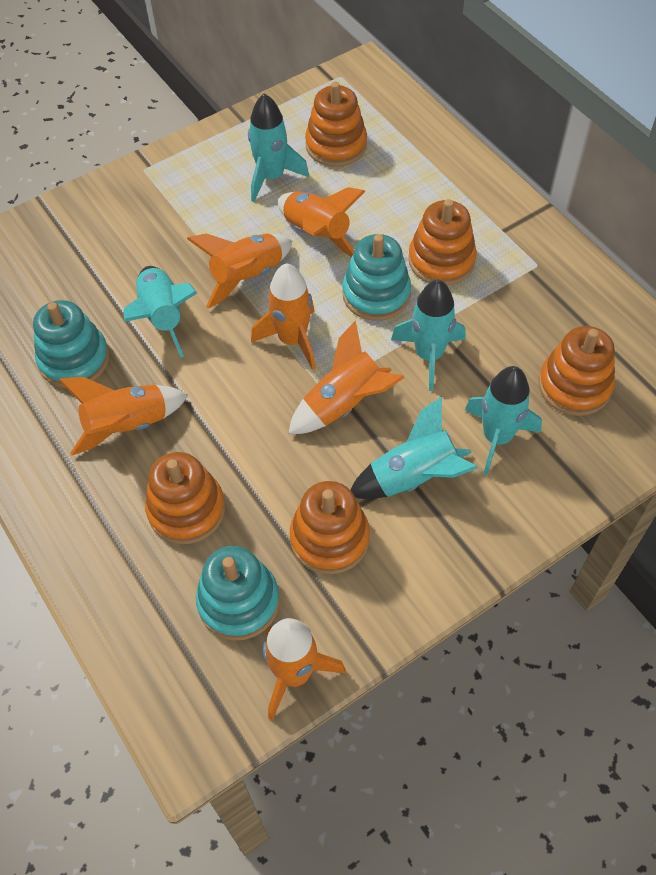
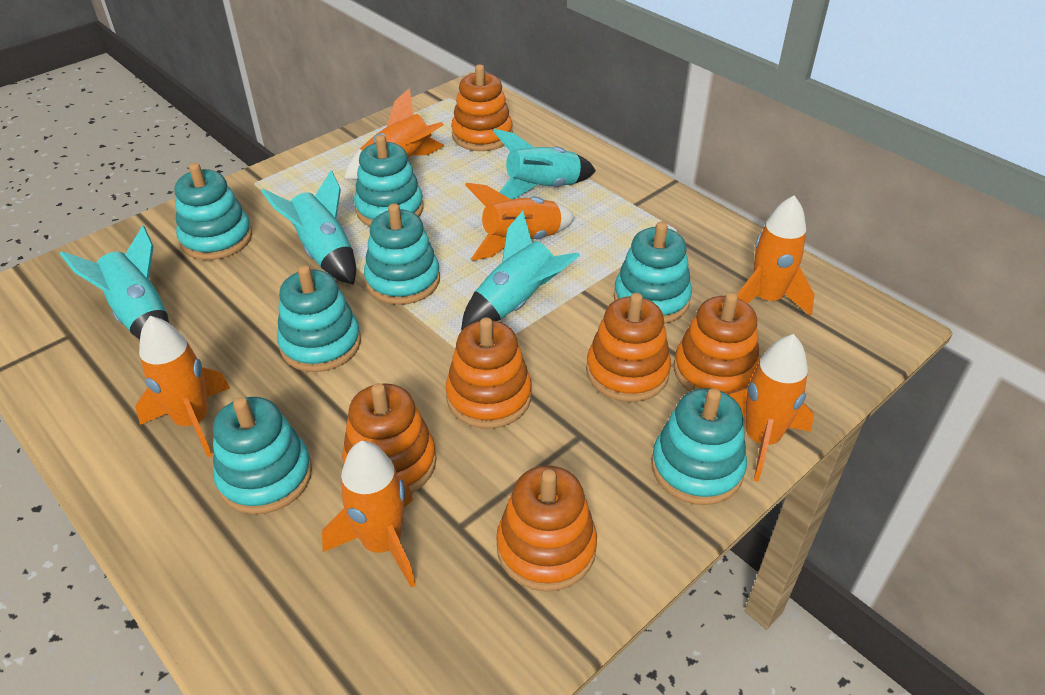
orange stacking toy: [145,452,225,544] [290,481,370,574] [305,82,367,167] [408,199,477,286] [539,326,615,416] = 5 -> [342,383,437,494] [446,317,532,429] [451,64,513,151] [496,465,597,592] [586,293,671,402] [674,292,760,394] = 6
turquoise rocket: [124,266,197,358] [248,93,309,202] [351,396,478,499] [391,280,466,391] [465,366,542,475] = 5 -> [60,225,169,340] [261,170,356,285] [461,211,580,330] [493,129,596,200] = 4
turquoise stacking toy: [33,300,109,388] [196,546,280,641] [342,234,411,321] = 3 -> [175,163,252,260] [213,397,312,514] [277,265,361,372] [354,135,424,226] [364,203,440,305] [614,222,692,324] [651,388,747,505] = 7

